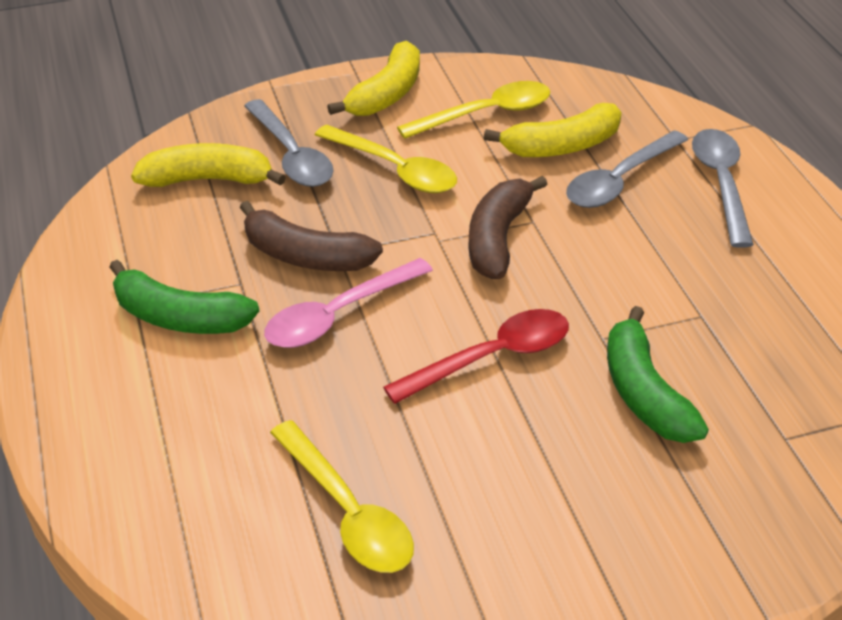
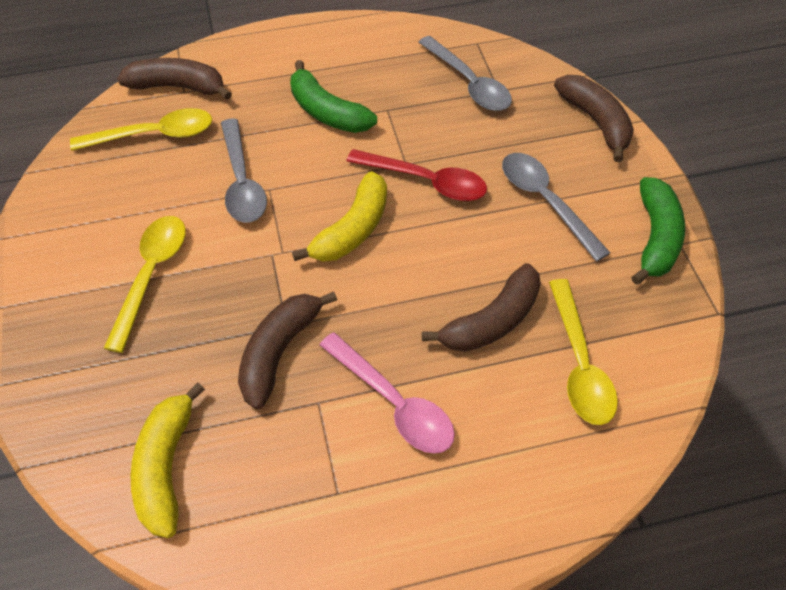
brown banana: [239,201,383,271] [468,176,547,279] = 2 -> [117,58,232,100] [238,291,337,409] [422,263,541,352] [554,75,634,162] = 4
yellow banana: [131,143,286,187] [327,41,420,116] [484,103,622,157] = 3 -> [130,382,205,538] [292,171,387,262] = 2

